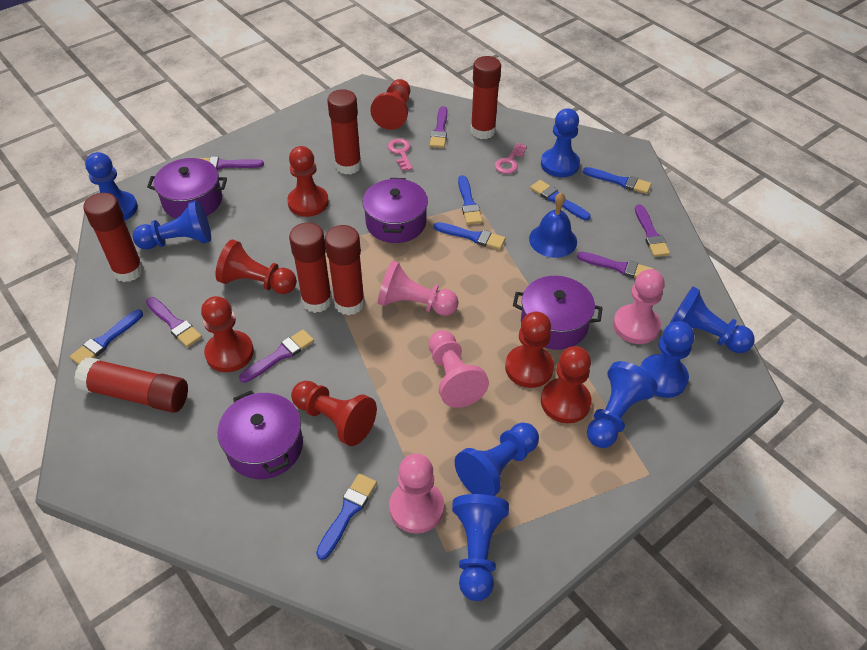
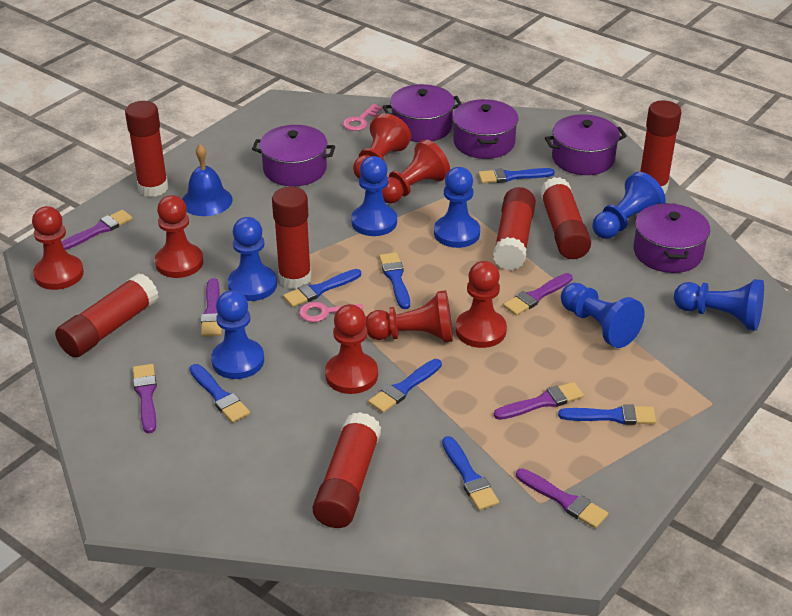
blue brush: [70,310,143,365] [316,474,377,560] [434,222,506,250] [458,175,483,225] [530,180,591,221] [583,167,651,194] = 6 -> [189,364,250,423] [283,269,361,307] [368,359,442,413] [379,252,410,309] [442,436,499,511] [478,168,555,183] [558,404,656,425] = 7
blue pawn: [85,152,138,221] [133,200,211,250] [452,494,509,601] [455,422,539,496] [541,108,580,177] [587,361,658,448] [640,321,694,398] [670,286,755,353] = 8 -> [211,290,264,379] [228,217,277,301] [351,156,397,236] [434,167,480,248] [561,283,645,348] [592,172,666,239] [674,279,764,331] = 7
pink pawn: [378,261,459,316] [389,454,444,534] [429,330,489,408] [613,269,665,344] = 4 -> none = 0
purple pot: [147,158,227,219] [217,390,303,479] [363,178,428,243] [513,276,603,350] = 4 -> [252,125,335,187] [383,84,461,142] [453,99,518,159] [545,114,627,175] [634,203,710,273] = 5
red glue stick: [74,357,188,413] [83,193,144,282] [289,223,332,313] [325,225,365,315] [327,89,361,175] [471,56,501,139] = 6 -> [55,273,159,358] [125,101,168,197] [272,187,312,289] [312,412,381,528] [493,187,536,270] [540,177,591,259] [640,100,682,194] = 7

